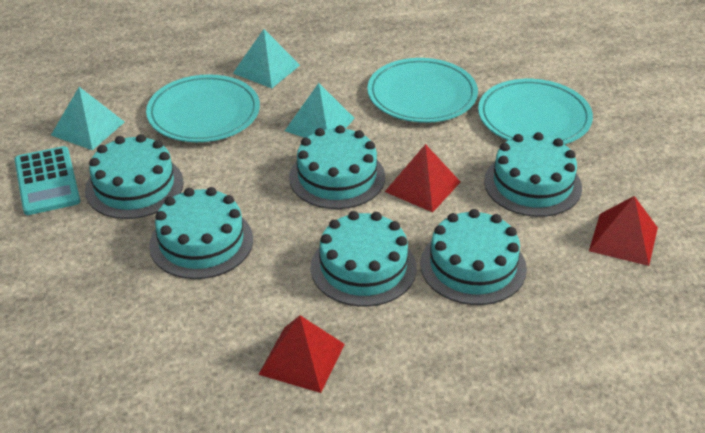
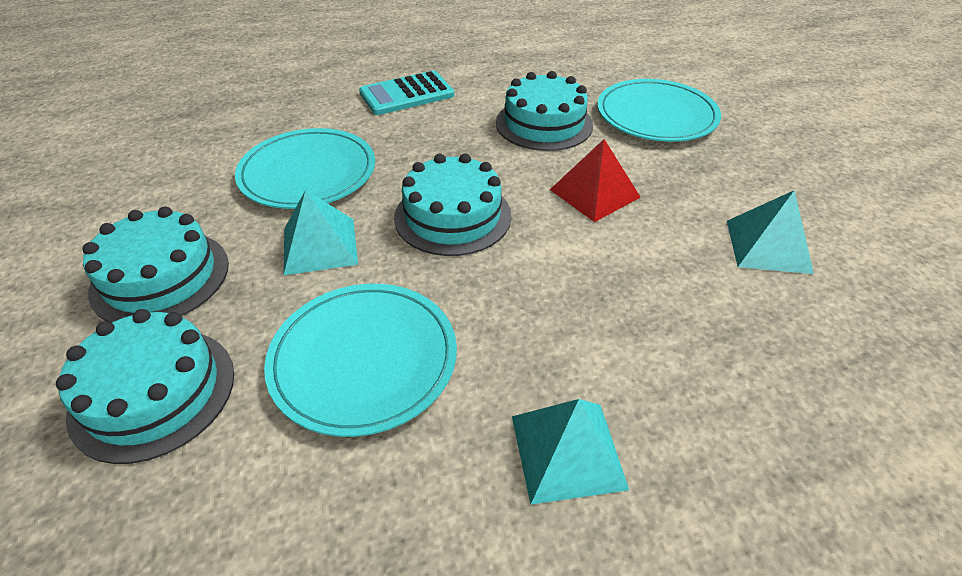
red pyramid: [258,315,345,393] [385,144,460,212] [589,196,658,266] = 3 -> [550,139,641,222] = 1
turquoise cake: [85,134,184,219] [149,187,253,279] [289,125,385,209] [311,211,417,307] [420,209,527,305] [484,132,582,217] = 6 -> [56,309,234,464] [82,206,229,323] [394,153,511,256] [496,71,593,151] = 4

